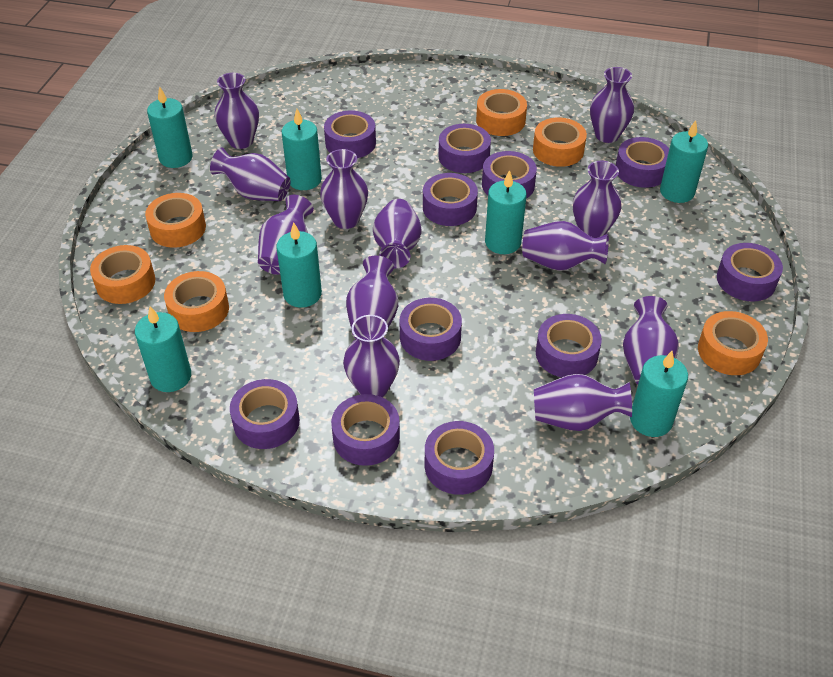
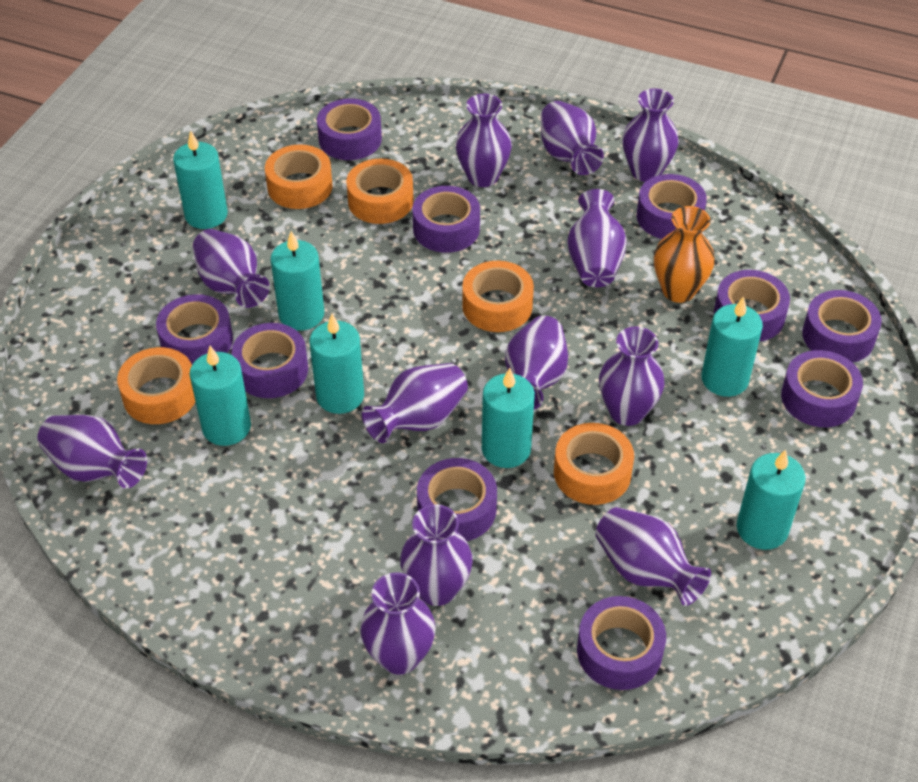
orange tape: [90,245,155,304] [145,193,206,248] [164,271,229,332] [476,89,527,136] [533,118,587,167] [698,311,768,375] = 6 -> [117,347,195,424] [265,144,333,209] [346,158,414,224] [462,261,534,332] [554,423,634,505] = 5
orange vase: none = 0 -> [654,206,715,303] = 1
purple tape: [230,379,300,449] [324,111,376,158] [331,394,400,466] [400,298,462,361] [423,173,478,226] [425,421,494,495] [438,124,491,173] [482,151,537,199] [536,314,602,377] [616,137,669,188] [717,243,783,302] = 11 -> [156,294,233,364] [231,323,308,398] [317,99,382,160] [413,186,480,253] [417,458,497,541] [577,596,666,690] [637,174,707,239] [714,270,790,342] [781,350,863,427] [802,290,882,363] = 10

